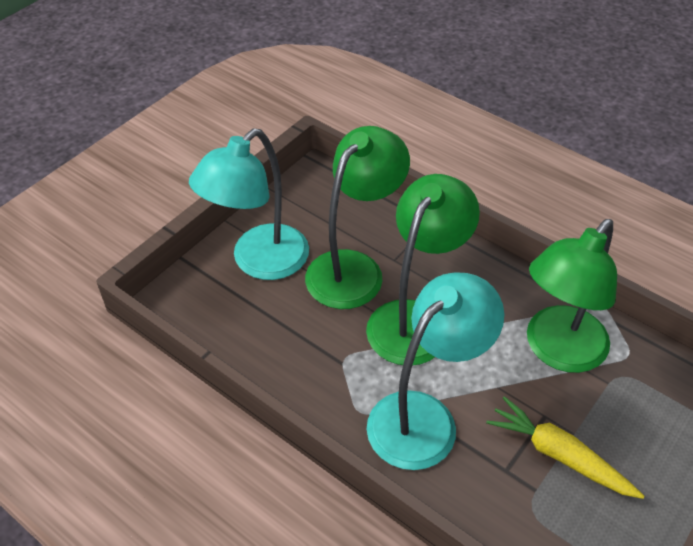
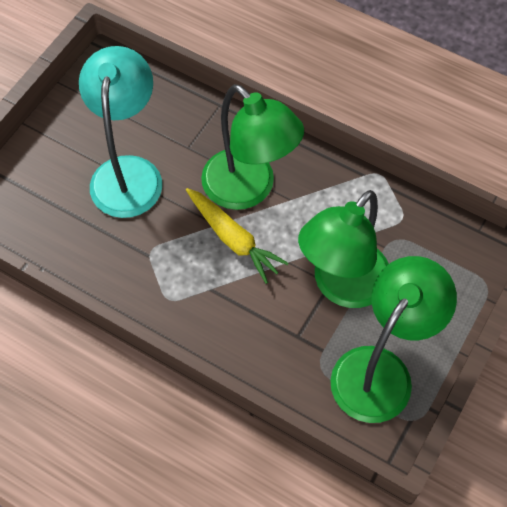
turquoise lamp: [189,128,309,280] [367,272,504,470] = 2 -> [79,46,162,218] = 1

